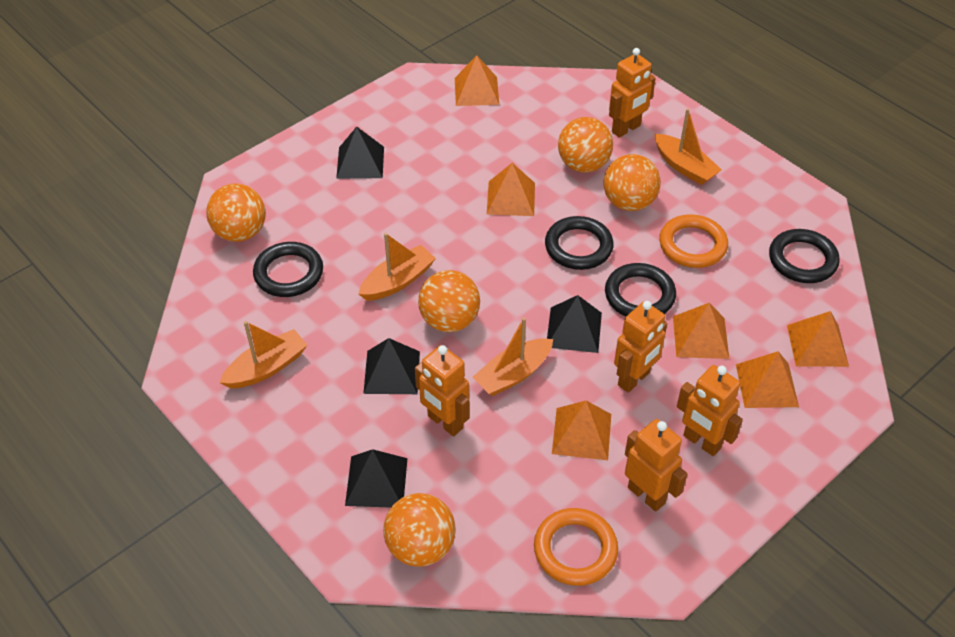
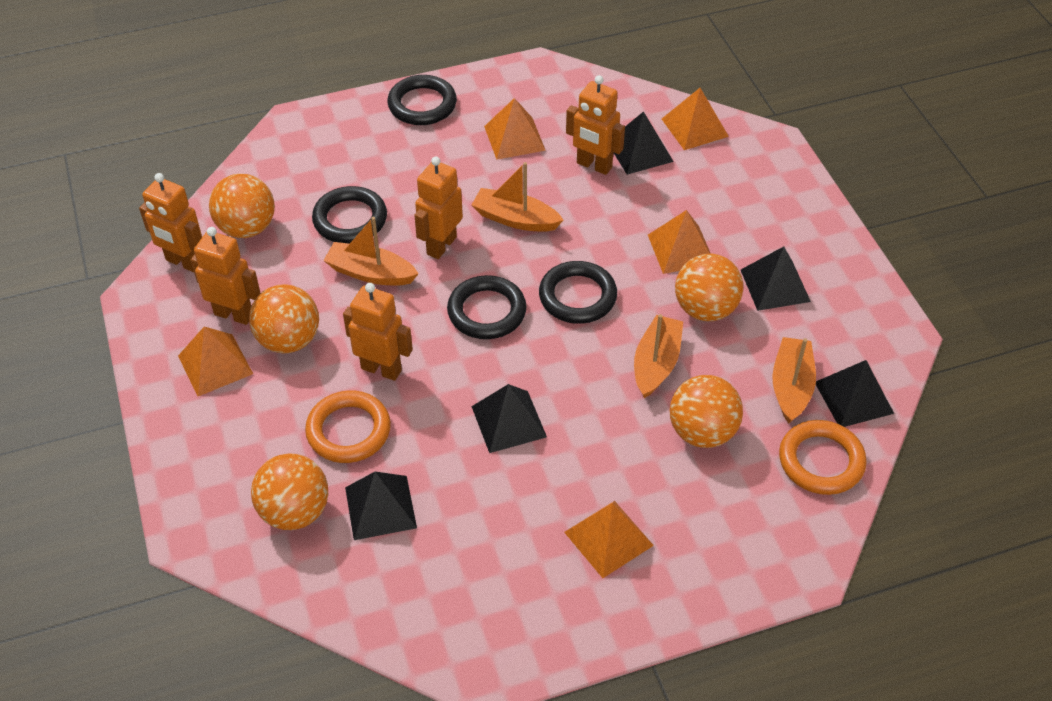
black pyramid: [336,127,384,179] [345,449,407,508] [363,338,420,394] [547,295,602,353] = 4 -> [345,472,417,540] [471,384,547,453] [613,111,674,175] [741,247,811,311] [816,360,894,427] = 5
orange pyramid: [455,55,499,106] [487,163,535,216] [552,401,611,460] [673,303,729,359] [736,351,799,408] [787,311,849,367] = 6 -> [178,327,253,396] [484,98,546,160] [564,501,654,578] [648,210,711,274] [662,88,729,150] = 5

